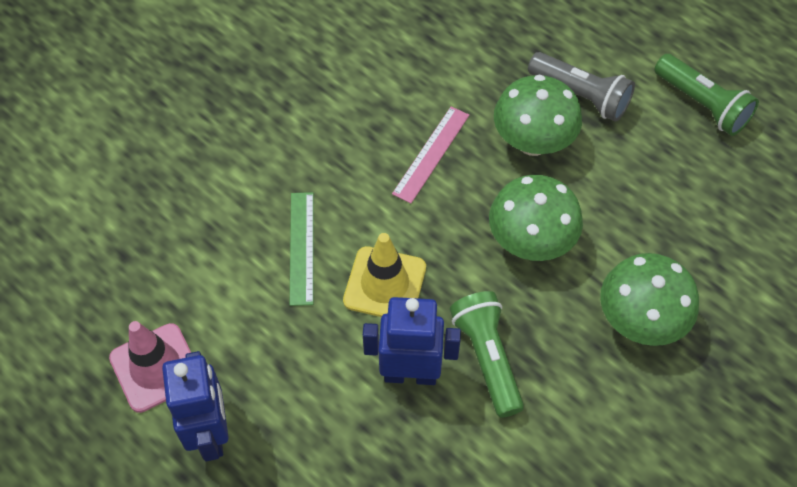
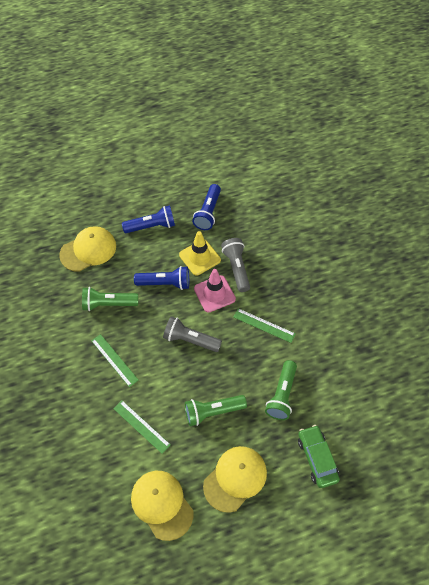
blue flashlight: none = 0 -> [122,205,175,233] [134,266,189,290] [192,184,221,230] = 3
blue robot: [162,351,229,461] [363,297,461,385] = 2 -> none = 0
green car: none = 0 -> [298,425,340,488] = 1
green flashlight: [450,291,524,418] [654,54,759,136] = 2 -> [82,287,138,311] [185,395,247,426] [265,360,297,420] = 3
green mushroom: [489,175,583,261] [494,74,582,156] [600,253,699,346] = 3 -> none = 0
green ruler: [290,192,314,306] = 1 -> [91,334,139,387] [113,400,171,454] [234,308,296,343] = 3
grey flashlight: [528,52,635,122] = 1 -> [163,316,222,352] [221,238,250,292] = 2
pink ruler: [392,107,469,203] = 1 -> none = 0
yellow cap: none = 0 -> [59,226,116,272] [131,471,193,541] [203,446,267,513] = 3

